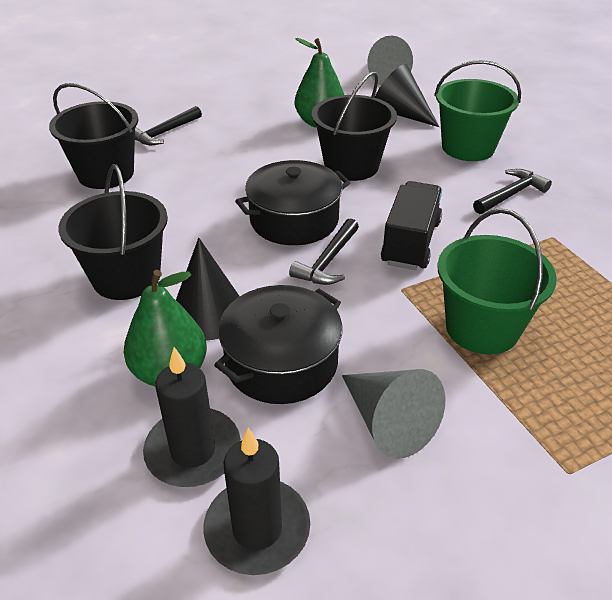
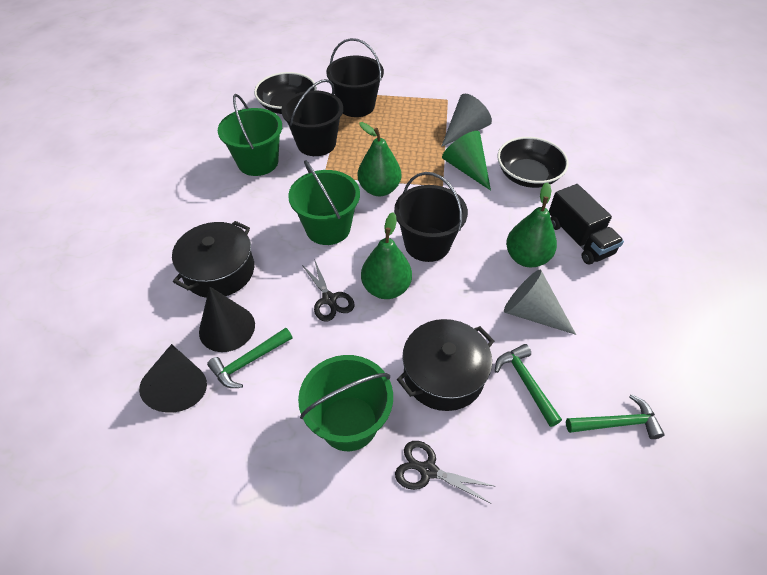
black bowl: none = 0 -> [254,72,317,114] [497,137,569,188] = 2
black candle: [143,347,241,487] [203,428,310,575] = 2 -> none = 0
black hammer: [135,106,202,145] [289,218,359,285] [473,169,552,214] = 3 -> none = 0
black scissors: none = 0 -> [302,259,355,322] [395,441,494,504] = 2
green bucket: [434,60,521,161] [437,209,557,355] = 2 -> [218,94,282,176] [288,160,360,245] [298,355,393,451] = 3
green cone: none = 0 -> [442,131,491,191] = 1
green hammer: none = 0 -> [207,328,293,388] [495,344,562,427] [566,394,664,439] = 3
green pear: [124,270,207,386] [295,38,344,128] = 2 -> [358,122,401,196] [361,212,412,299] [506,182,557,267] = 3

